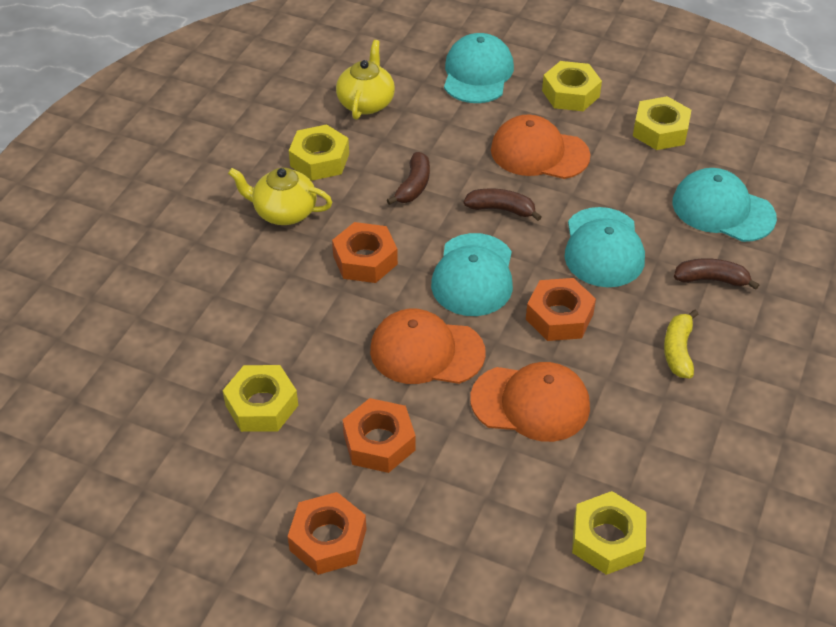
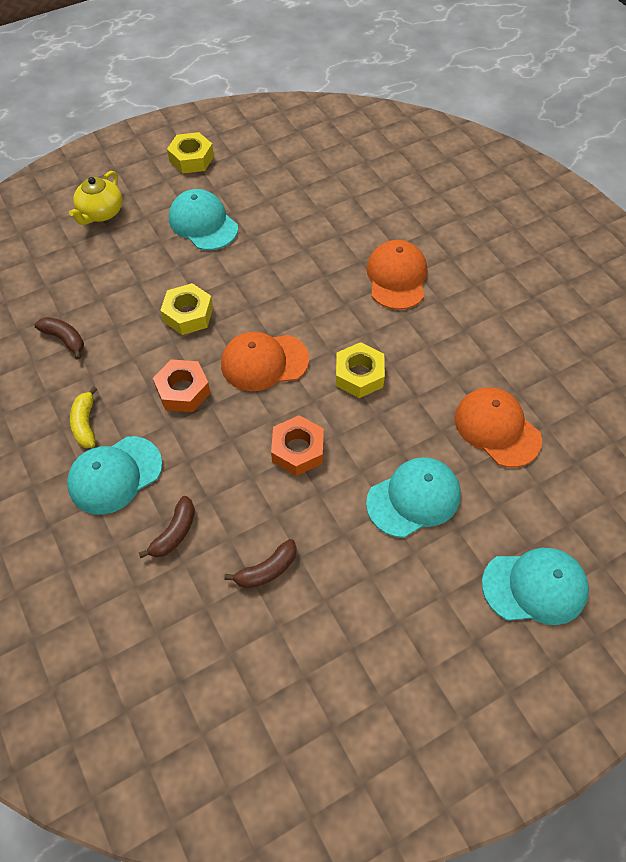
orange nut: [287,492,367,575] [332,222,398,283] [343,398,416,473] [526,278,596,341] = 4 -> [153,359,210,412] [271,415,324,476] = 2
yellow nut: [222,365,298,432] [289,124,349,181] [542,61,602,111] [572,491,646,575] [633,96,691,150] = 5 -> [160,283,213,335] [167,132,214,174] [336,342,385,398] = 3
yellow teapot: [228,168,332,225] [336,40,395,120] = 2 -> [69,171,122,225] = 1

